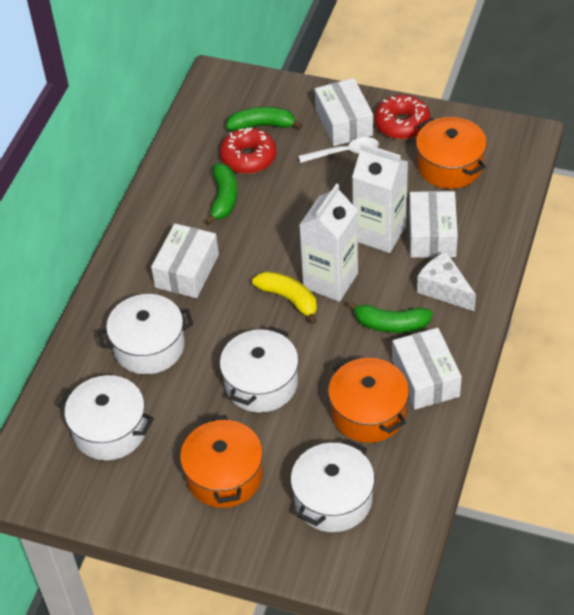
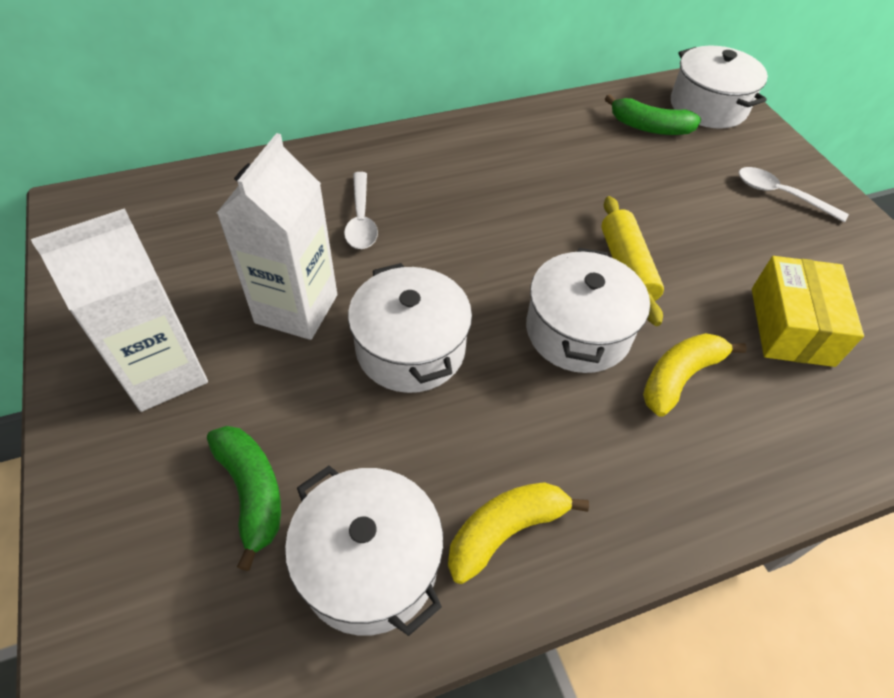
green banana: [205,163,237,225] [226,107,303,131] [347,301,433,333] = 3 -> [207,426,281,571] [605,94,701,135] = 2
orange pot: [180,415,263,508] [328,357,409,443] [416,117,487,189] = 3 -> none = 0
red donut: [220,128,276,174] [374,95,430,139] = 2 -> none = 0
white box: [151,223,219,298] [315,78,373,146] [392,328,462,410] [409,191,458,258] = 4 -> none = 0
white cheese: [417,252,476,311] = 1 -> none = 0
white spoon: [299,137,379,163] = 1 -> [344,172,378,249] [739,167,849,222] = 2
yellow banana: [252,271,317,324] = 1 -> [448,482,589,584] [643,333,747,416] = 2
yellow box: none = 0 -> [752,256,864,367] = 1
yellow rolling pin: none = 0 -> [601,196,664,326] = 1

